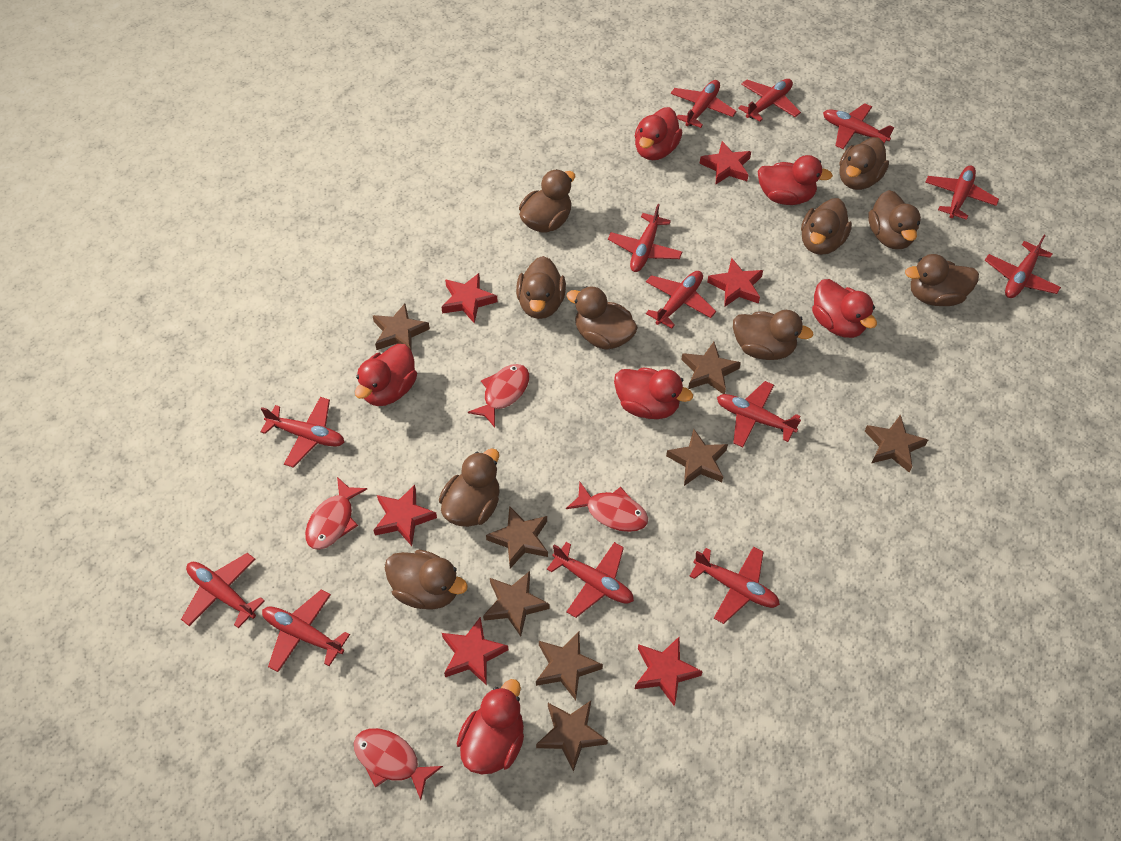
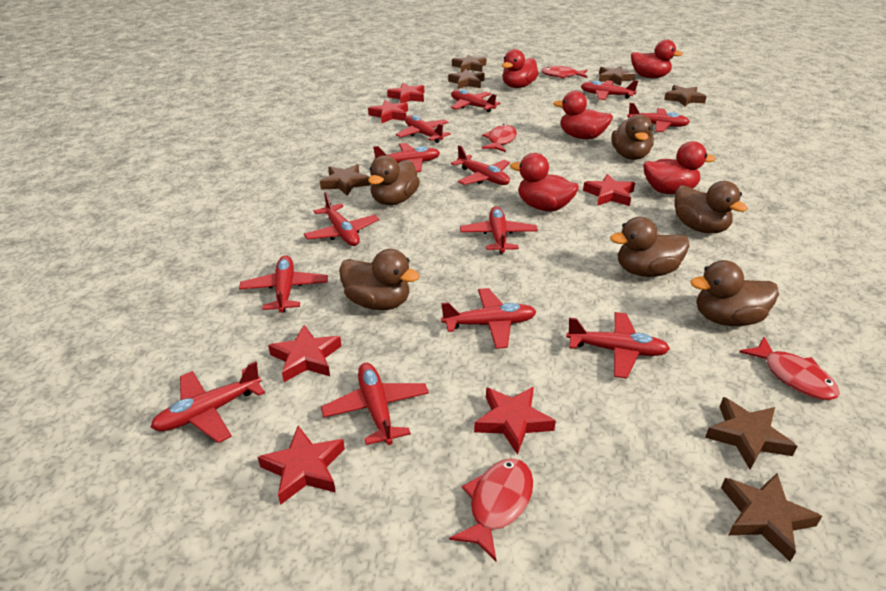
brown duck: [385,550,468,610] [439,448,500,527] [516,256,566,319] [519,169,575,232] [567,286,638,350] [733,310,813,360] [801,198,852,255] [839,137,889,190] [868,190,921,249] [905,254,979,306] = 10 -> [339,249,420,310] [368,155,420,205] [610,217,689,277] [611,114,654,160] [675,181,748,233] [690,260,779,326] = 6
brown star: [372,304,430,351] [483,571,550,637] [486,506,548,568] [536,631,603,700] [536,701,608,772] [666,429,728,486] [681,342,741,394] [865,414,928,473] = 8 -> [320,164,371,196] [448,69,485,89] [452,54,487,73] [599,66,635,86] [664,85,707,107] [705,397,797,470] [721,473,822,562] = 7
red duck: [355,344,417,406] [457,679,524,774] [614,368,693,419] [635,107,682,160] [758,155,833,205] [812,279,877,338] = 6 -> [502,49,539,88] [510,153,579,211] [553,91,613,139] [631,39,683,78] [643,141,716,194] = 5

